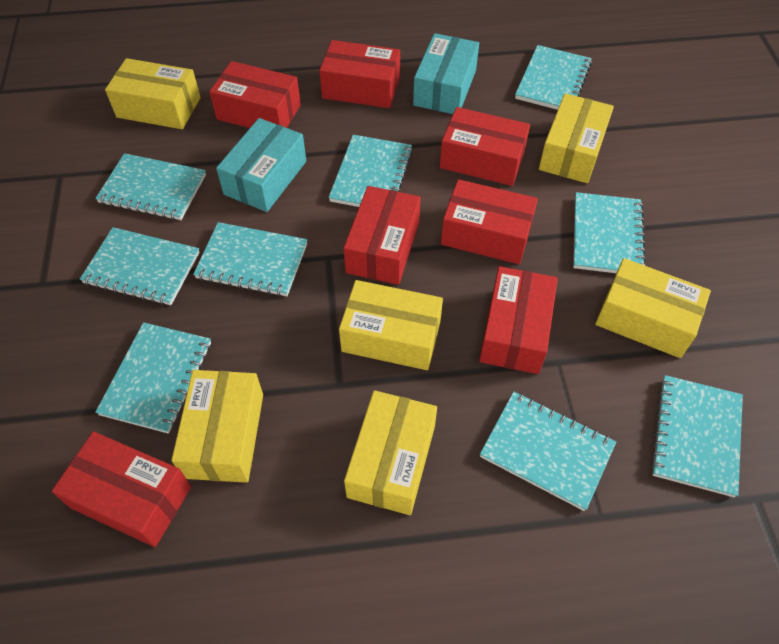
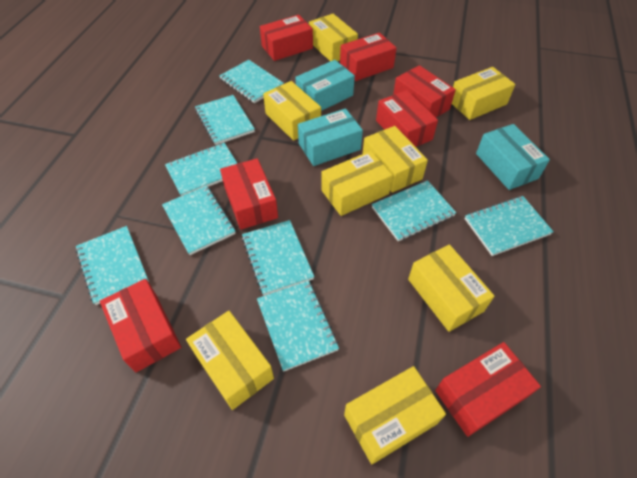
turquoise box: [216,118,306,212] [413,33,479,114] = 2 -> [295,60,355,111] [298,108,363,166] [476,124,550,190] = 3
yellow box: [105,58,201,129] [172,370,263,483] [339,280,443,370] [344,390,437,515] [539,93,614,183] [595,258,711,358] = 6 -> [186,311,274,410] [263,81,321,141] [309,14,358,61] [321,151,393,216] [344,366,446,464] [363,126,428,193] [408,244,495,332] [452,67,515,120] = 8

